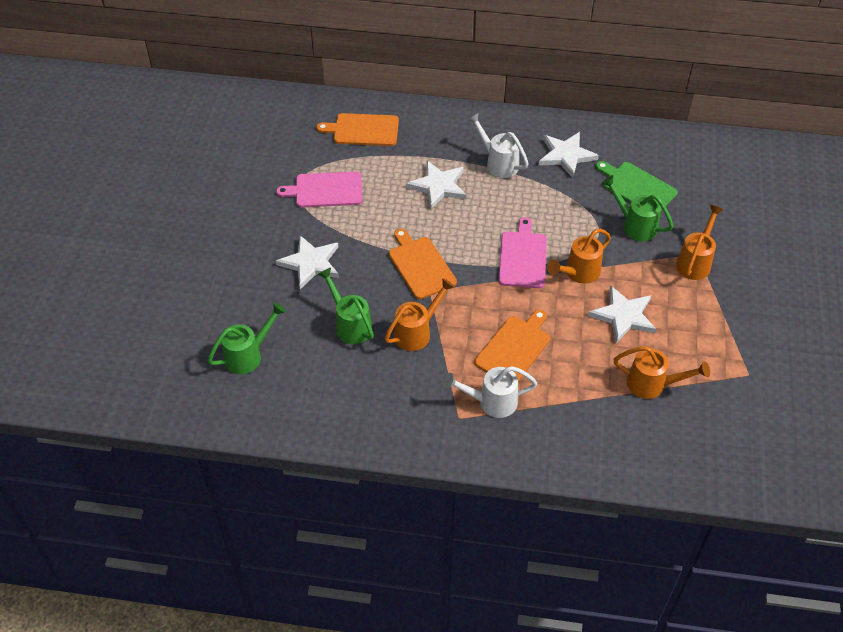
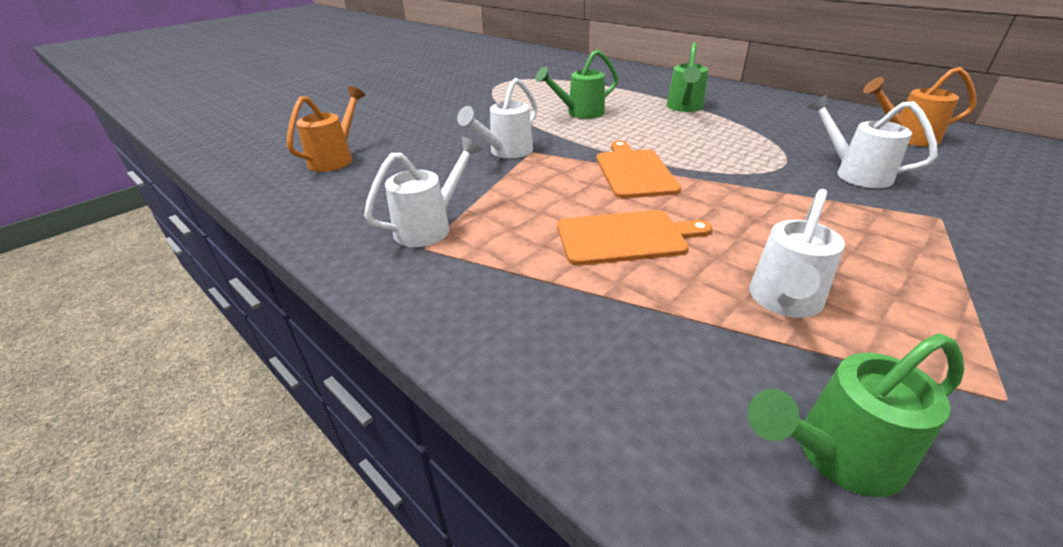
green cutting board: [596,161,678,211] = 1 -> none = 0
orange cutting board: [316,113,399,146] [389,229,457,299] [474,310,550,382] = 3 -> [557,210,712,266] [597,141,681,199] = 2
orange watering can: [385,278,455,351] [547,229,611,284] [613,346,710,399] [676,205,724,280] = 4 -> [287,86,365,172] [863,67,977,147] = 2
pink cutting board: [276,171,362,207] [498,217,547,288] = 2 -> none = 0
white star: [276,235,339,289] [406,161,467,209] [539,132,599,178] [588,285,656,343] = 4 -> none = 0
white watering can: [443,366,537,418] [467,113,529,178] = 2 -> [364,137,482,247] [457,78,538,159] [749,189,845,318] [807,95,938,188] = 4

